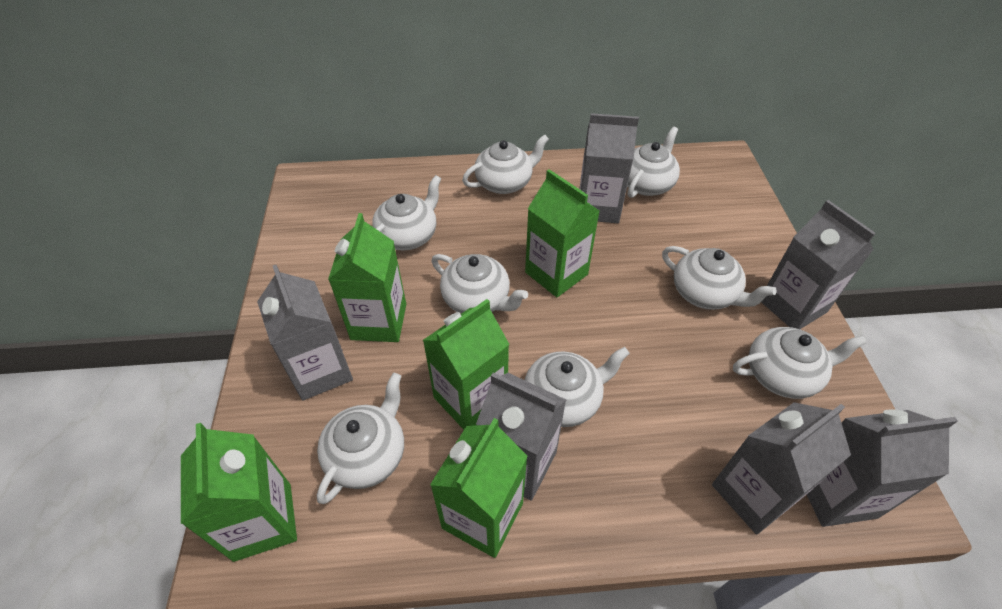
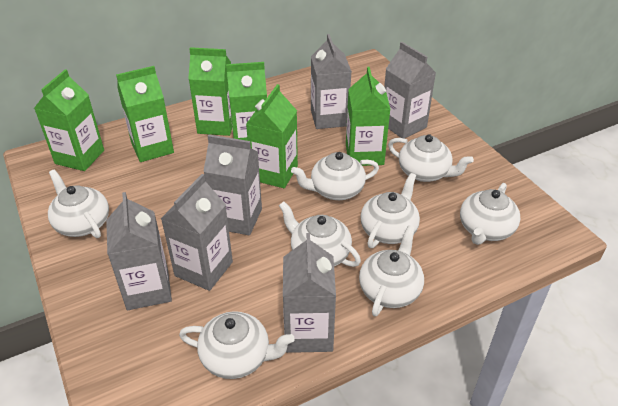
green carton: [181,423,297,562] [328,213,406,342] [423,299,509,430] [430,418,528,558] [525,169,599,297] = 5 -> [34,69,104,171] [116,66,174,162] [188,47,232,136] [226,62,267,141] [246,84,298,188] [346,67,390,166] = 6

